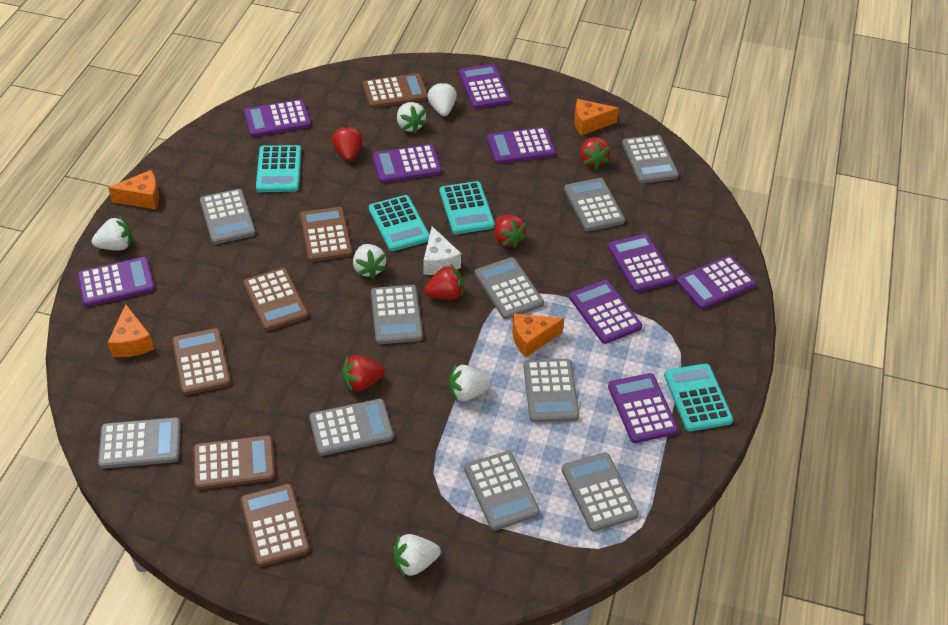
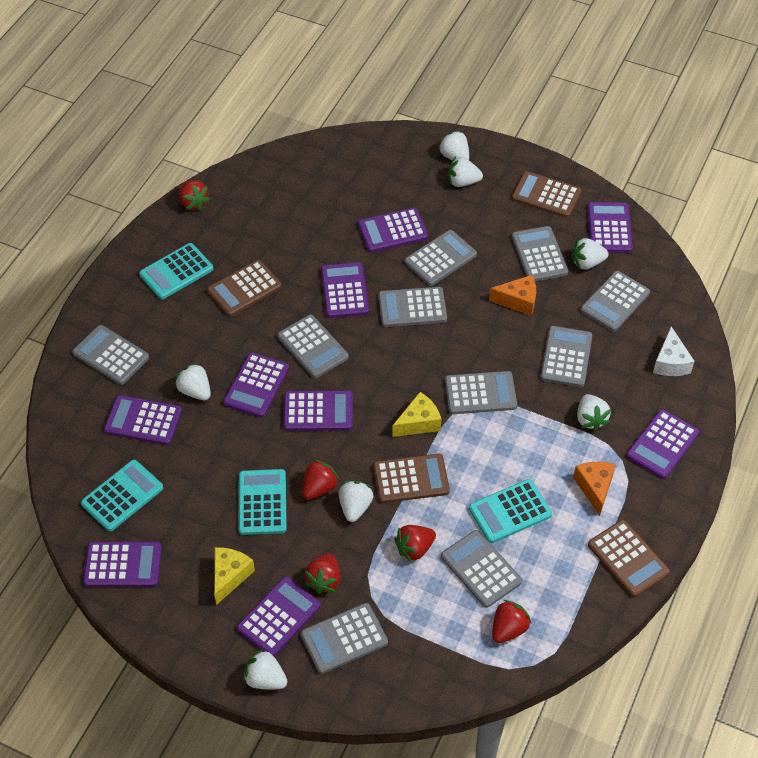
brown calculator: [172,328,231,395] [193,435,275,490] [240,484,310,567] [243,268,308,331] [300,207,352,262] [363,73,428,108] = 6 -> [207,260,282,317] [373,454,450,503] [511,171,581,218] [588,520,670,597] = 4
orange cheese: [108,170,159,209] [108,304,154,357] [513,314,564,358] [574,99,619,136] = 4 -> [489,275,536,316] [573,462,616,516] = 2
white strawberry: [92,217,132,250] [353,244,386,279] [393,534,441,577] [397,102,427,133] [427,81,457,116] [449,364,492,401] = 6 -> [175,363,211,400] [243,649,288,689] [338,481,373,522] [438,130,469,160] [448,157,483,187] [572,238,609,270] [577,394,611,431] = 7
yellow cheese: none = 0 -> [214,547,255,605] [392,392,441,437] = 2

